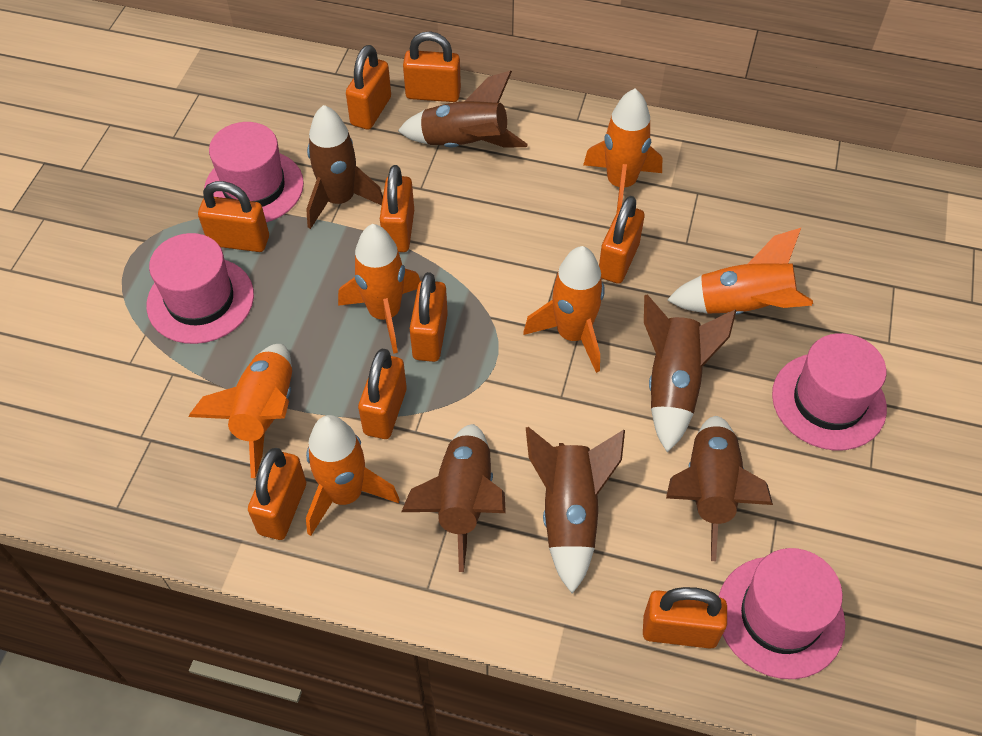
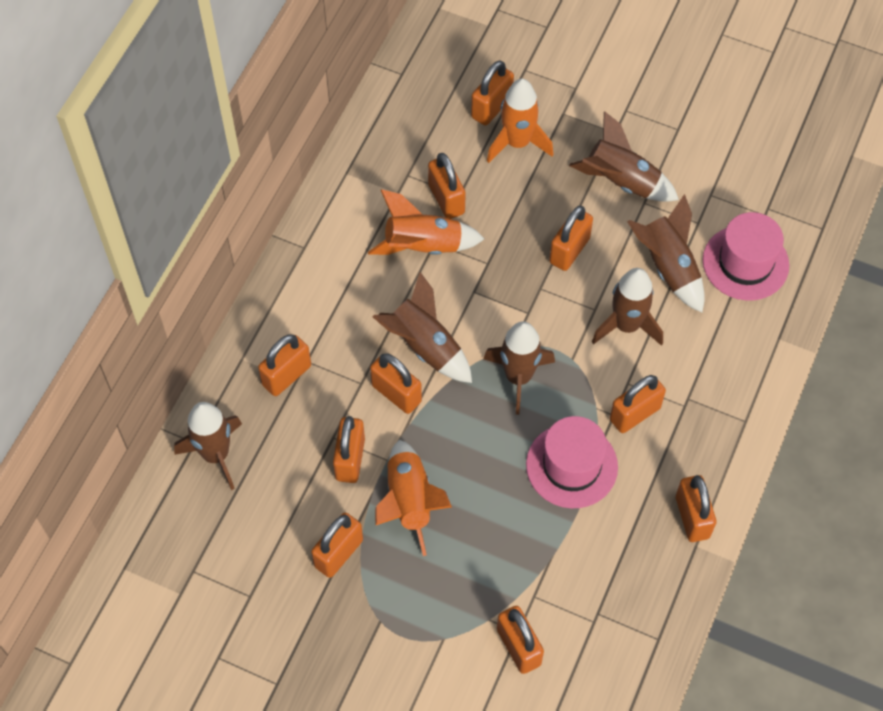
orange padlock: [198,181,269,252] [248,448,306,540] [346,45,391,130] [358,349,407,439] [380,165,414,252] [403,31,461,102] [409,272,448,362] [599,196,644,284] [643,587,727,649] = 9 -> [258,334,311,396] [311,512,363,578] [333,416,365,483] [370,353,422,414] [428,153,466,219] [471,61,514,126] [497,606,544,674] [549,206,593,271] [610,375,666,433] [676,475,716,542] = 10
orange rocket: [189,344,292,478] [306,415,399,536] [338,224,420,354] [523,246,605,373] [583,88,662,211] [667,228,813,315] = 6 -> [368,189,484,255] [375,440,452,556] [487,79,553,163] = 3
pink hat: [146,233,254,344] [204,122,304,222] [718,548,845,679] [772,333,887,450] = 4 -> [526,416,618,508] [703,212,789,301] = 2

